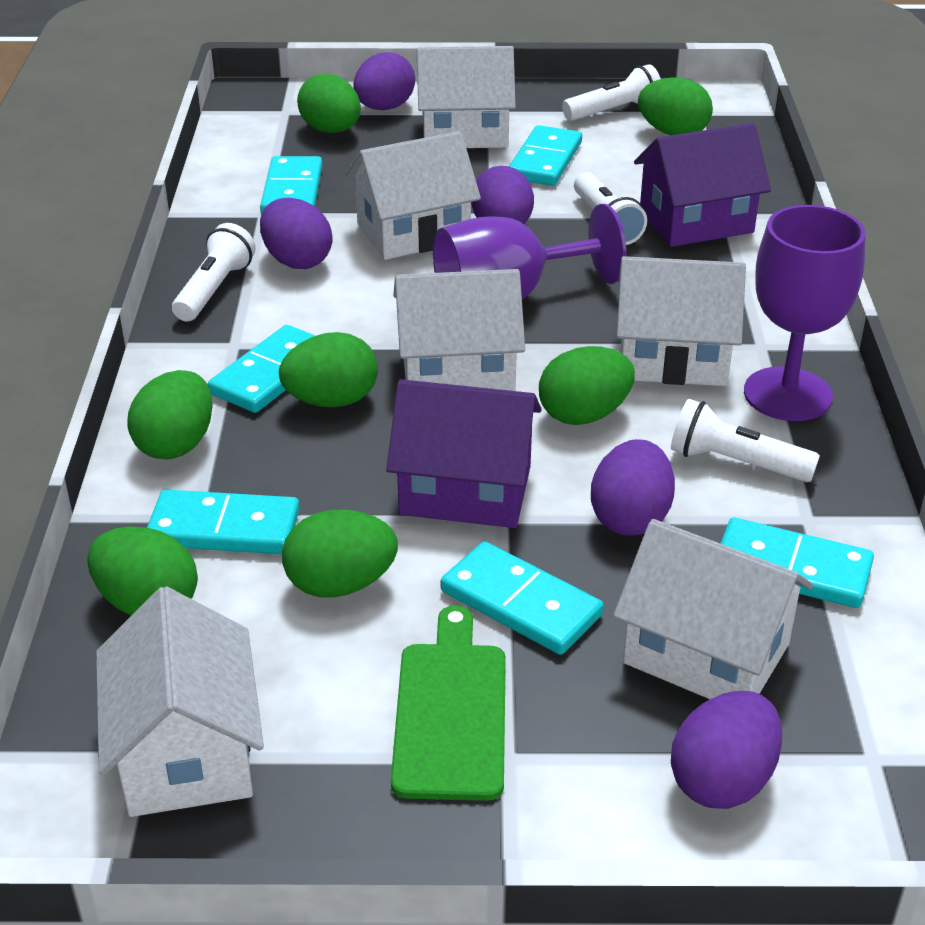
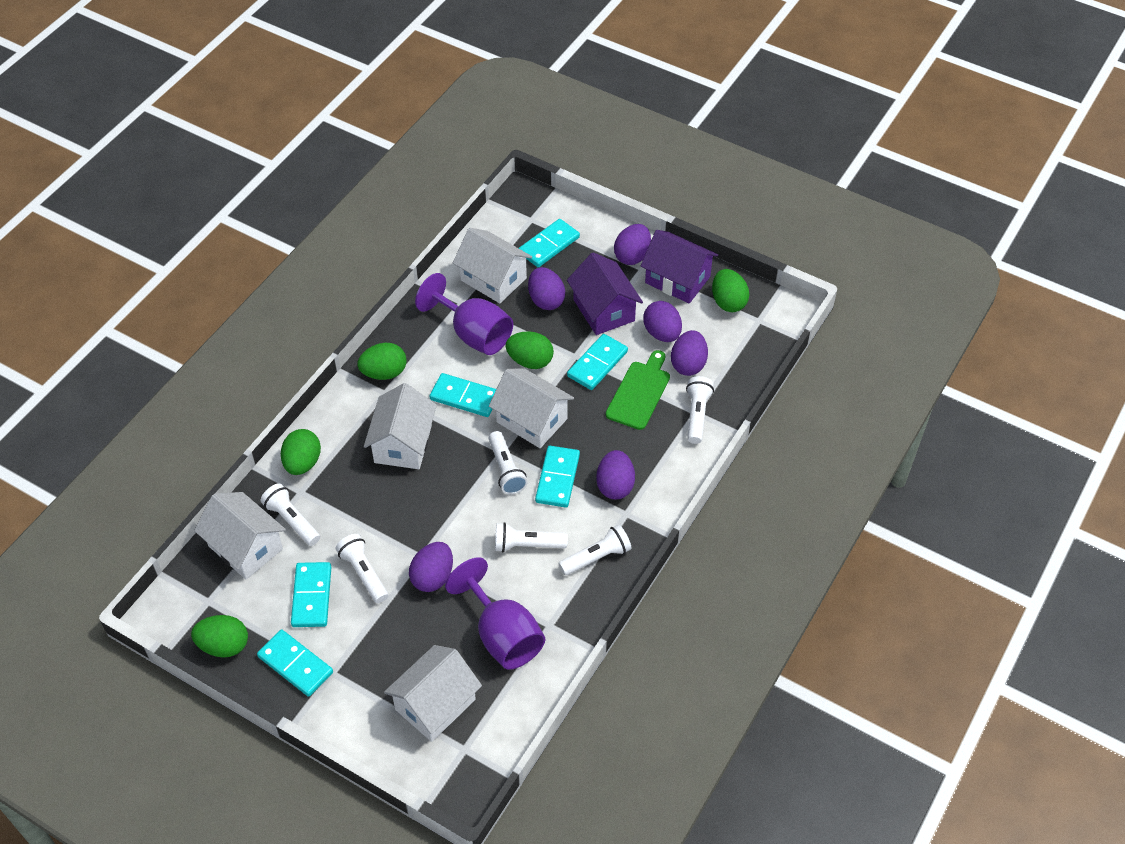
green egg: [87,527,198,616] [128,370,213,459] [279,332,378,407] [282,510,398,598] [297,74,361,133] [539,346,635,425] [638,77,713,135] = 7 -> [191,615,248,658] [281,429,321,475] [357,343,407,380] [505,331,554,369] [712,269,749,312] = 5
purple egg: [260,198,332,269] [353,52,415,110] [471,166,534,224] [591,439,675,536] [671,691,782,809] = 5 -> [409,542,453,592] [528,267,565,310] [596,450,635,499] [614,224,651,265] [643,301,682,342] [671,330,708,376] = 6
white flashlight: [172,223,256,322] [562,64,661,121] [574,172,647,245] [671,399,820,482] = 4 -> [261,483,320,546] [335,534,388,603] [489,431,528,494] [495,522,568,552] [559,525,632,575] [686,376,714,444] = 6
white house: [96,586,264,817] [346,131,481,260] [394,269,525,391] [417,46,516,148] [613,519,813,699] [617,256,746,386] = 6 -> [194,492,286,580] [364,383,437,469] [384,645,482,742] [453,228,532,303] [489,369,574,448] = 5

